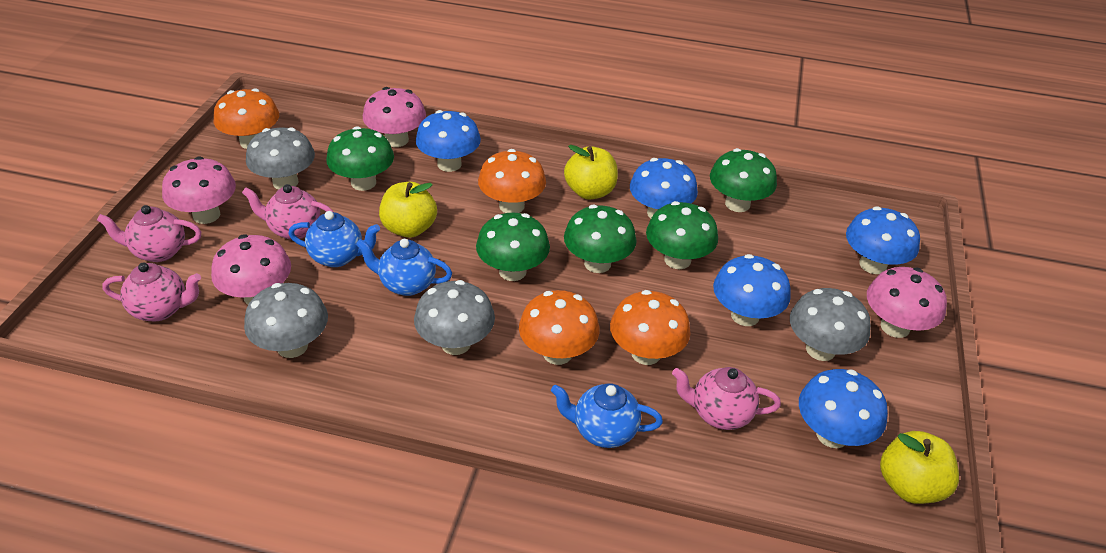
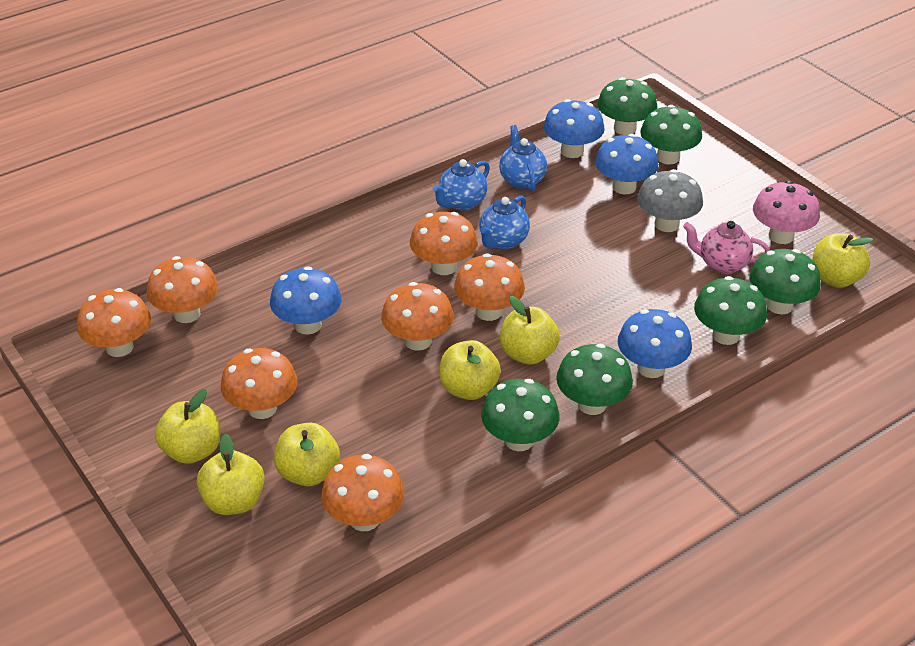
blue mushroom: [416,110,481,172] [630,158,698,219] [713,254,791,326] [799,369,888,448] [846,207,920,274] = 5 -> [270,266,341,335] [543,99,605,158] [595,134,659,194] [618,309,692,378] = 4
green mushroom: [326,126,394,191] [476,213,550,281] [564,205,637,273] [646,201,718,269] [710,148,777,212] = 5 -> [481,379,560,451] [556,344,633,415] [597,77,657,135] [640,105,702,164] [694,276,767,345] [749,249,821,314] = 6
grey mushroom: [244,283,328,358] [246,127,315,189] [414,280,495,355] [790,288,871,361] = 4 -> [637,169,703,232] = 1
orange mushroom: [213,88,279,149] [478,149,546,213] [519,290,600,365] [610,290,691,365] = 4 -> [77,288,151,357] [147,256,218,323] [221,348,298,419] [321,454,405,531] [381,282,454,351] [410,212,478,275] [454,253,525,321] = 7
pink mushroom: [162,156,236,224] [211,234,291,304] [363,87,426,147] [867,267,947,338] = 4 -> [753,181,820,244] = 1
pink teapot: [97,205,201,262] [102,262,201,321] [242,184,333,240] [672,367,781,430] = 4 -> [683,221,770,274] = 1
yellow apple: [379,182,437,238] [564,145,618,200] [880,431,959,504] = 3 -> [155,389,220,464] [197,434,265,515] [274,423,340,486] [440,340,501,400] [500,296,560,365] [812,233,874,288] = 6

